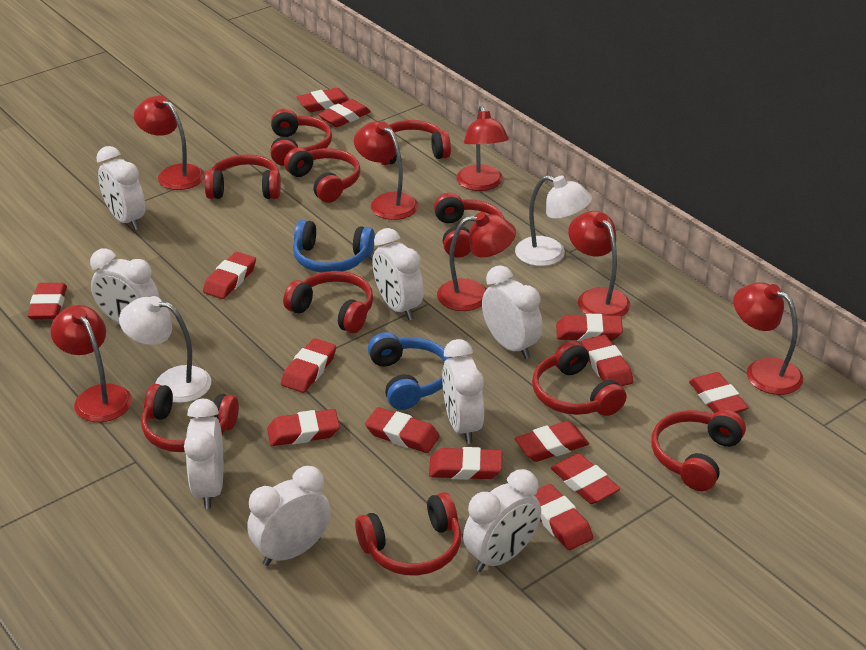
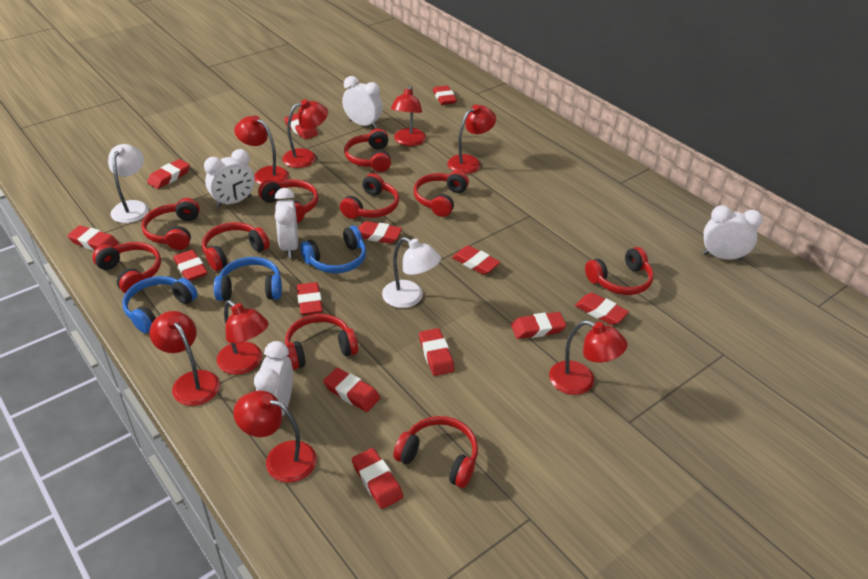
blue headphones: [293,220,375,273] [368,332,451,410] = 2 -> [122,276,198,334] [214,257,282,301] [300,226,366,273] = 3
red eraser: [27,283,67,320] [203,252,256,299] [267,409,340,446] [281,338,336,393] [296,88,350,112] [318,99,371,127] [365,407,440,453] [429,447,502,480] [515,421,589,462] [534,484,593,550] [551,453,620,504] [556,314,623,341] [581,335,633,386] [689,372,749,414] = 14 -> [67,225,119,251] [147,159,190,189] [173,250,208,281] [284,113,318,140] [297,282,323,315] [323,368,380,412] [352,448,403,509] [358,221,402,244] [419,328,455,376] [433,85,457,105] [452,245,500,275] [511,312,566,339] [575,293,629,325] = 13
red lamp: [50,305,132,422] [134,95,204,190] [354,121,418,220] [437,212,516,311] [456,106,509,191] [568,211,630,317] [733,282,803,395] = 7 -> [149,311,220,406] [217,300,269,375] [233,391,317,483] [234,115,289,185] [282,99,328,168] [391,86,426,146] [447,104,496,174] [549,320,627,395] = 8
white clock: [90,248,160,324] [96,146,145,230] [184,399,223,509] [247,466,331,566] [372,228,424,320] [442,339,484,444] [463,469,541,572] [482,265,543,359] = 8 -> [204,149,255,207] [254,341,293,417] [275,188,298,258] [342,76,383,129] [703,205,763,260] = 5

